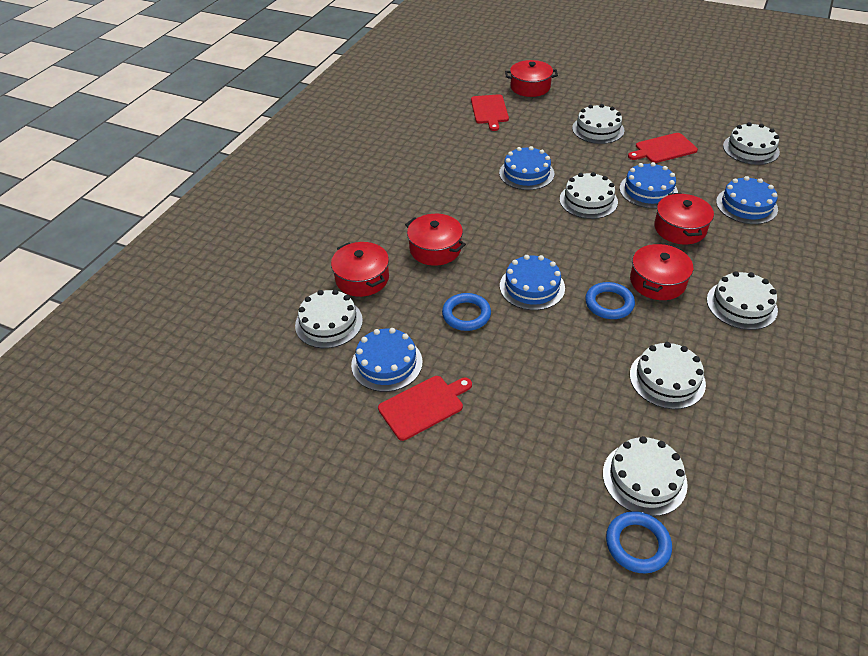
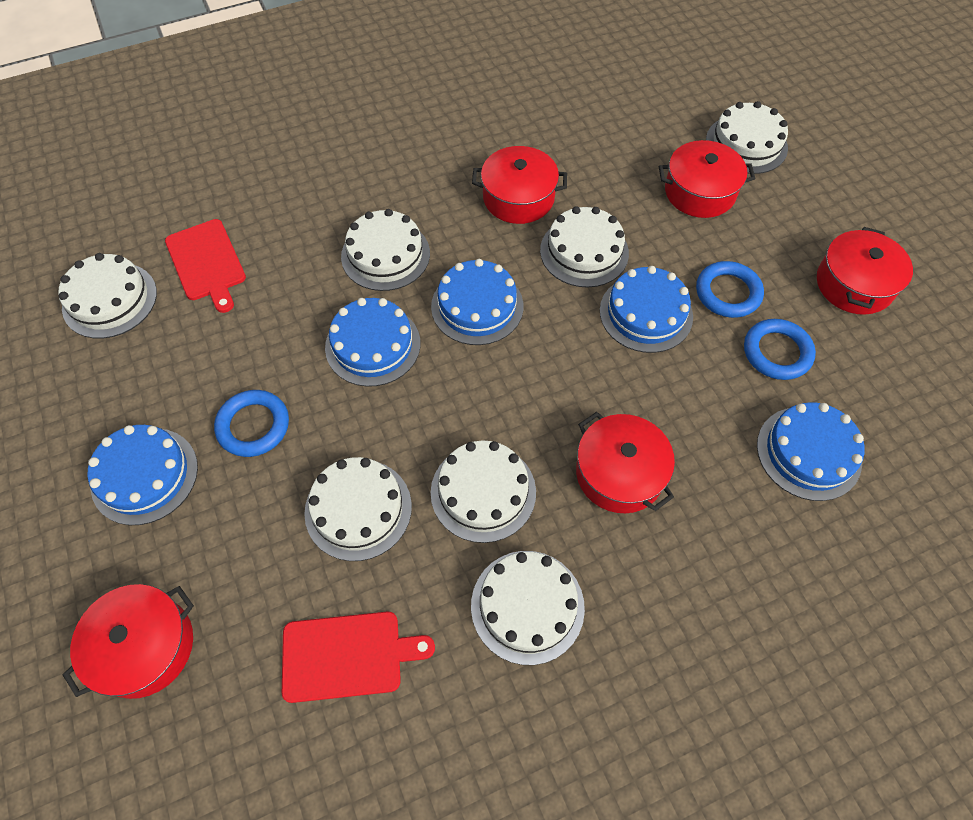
red cutting board: [378,376,472,441] [471,94,509,131] [628,133,698,163] = 3 -> [165,219,246,313] [282,611,435,703] = 2

